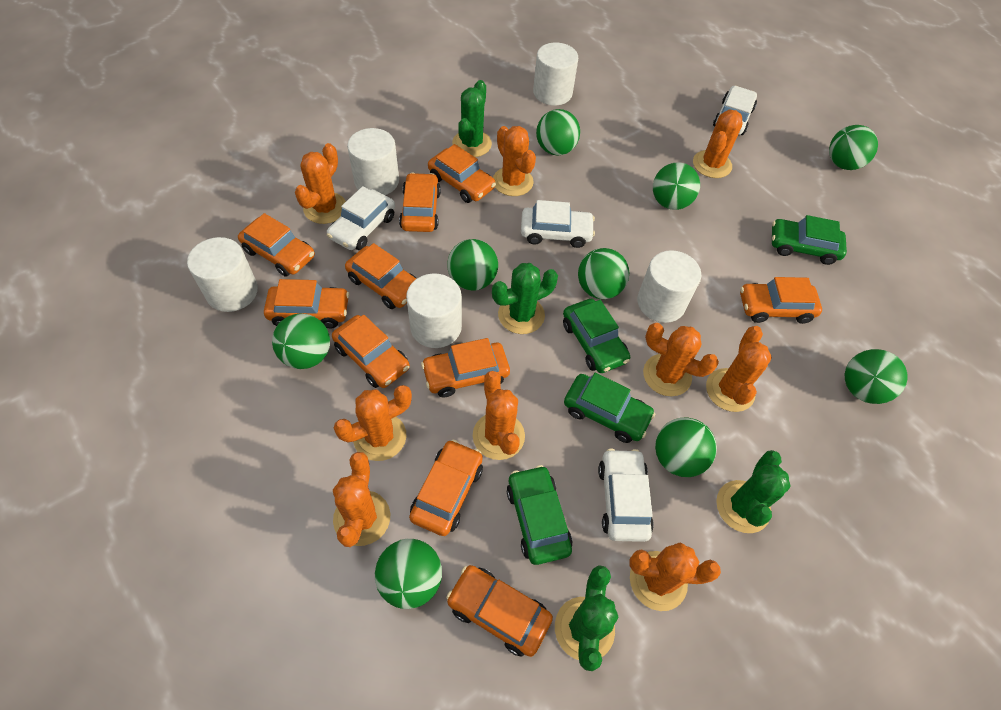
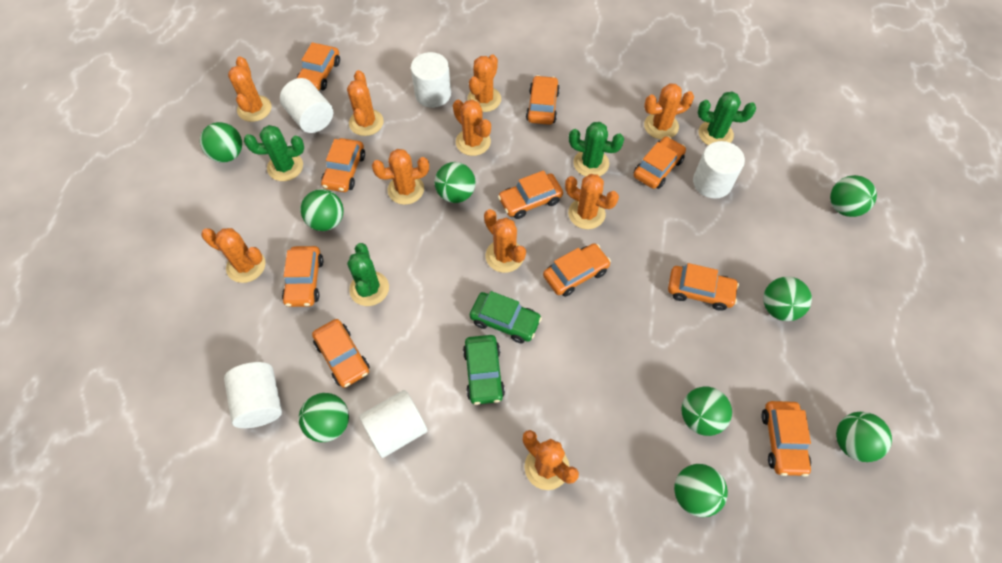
green car: [507,465,572,565] [563,299,630,373] [564,373,655,443] [772,215,847,265] = 4 -> [463,335,505,405] [470,291,542,344] = 2
orange cactus: [295,143,346,224] [333,452,390,547] [334,385,412,461] [473,371,525,460] [493,126,536,196] [629,542,721,611] [643,323,719,396] [693,109,743,178] [706,326,772,412] = 9 -> [201,228,266,283] [228,56,272,122] [347,70,384,136] [372,149,429,205] [453,100,491,156] [467,54,501,112] [484,209,526,273] [523,430,579,490] [565,174,619,229] [644,83,694,140] = 10
white car: [327,186,395,250] [521,200,595,248] [598,448,654,542] [713,86,757,135] = 4 -> none = 0

